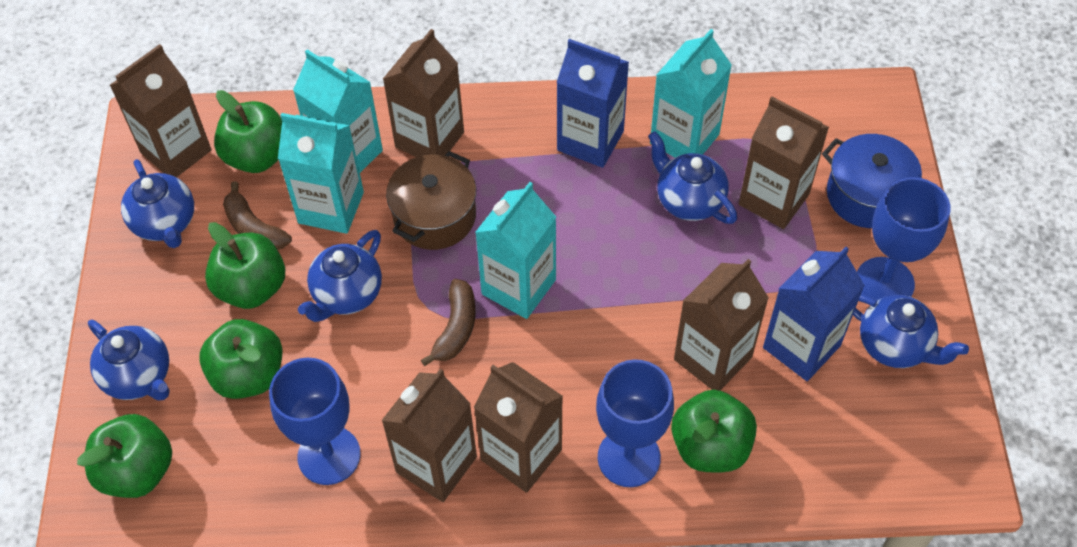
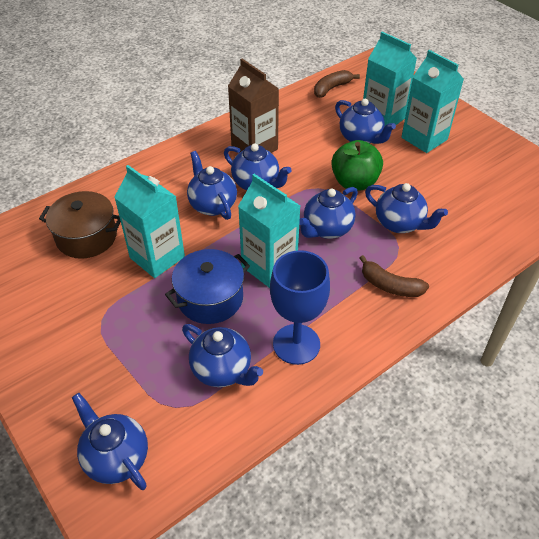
blue carton: [557,39,629,168] [763,247,865,381] = 2 -> none = 0
blue goblet: [269,358,361,485] [596,359,674,487] [857,177,950,300] = 3 -> [270,250,330,365] = 1
blue teapot: [88,320,170,400] [121,159,194,248] [298,230,382,322] [648,131,737,224] [853,294,969,368] = 5 -> [72,393,148,490] [182,324,263,387] [187,151,237,220] [224,143,292,190] [299,187,358,239] [335,99,396,144] [365,183,448,233] = 7
brown carton: [110,44,212,177] [381,369,477,502] [383,29,464,157] [474,362,563,493] [674,259,769,391] [739,97,829,229] = 6 -> [228,58,279,153] = 1
green apple: [77,414,172,498] [199,319,283,399] [205,222,285,309] [214,90,282,173] [671,390,757,472] = 5 -> [331,140,383,190] = 1

